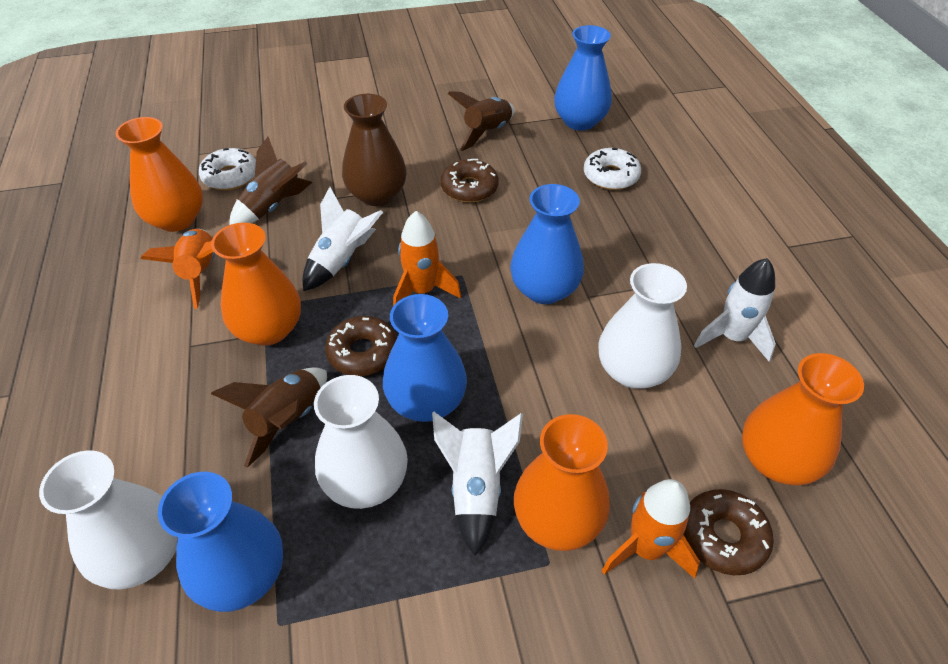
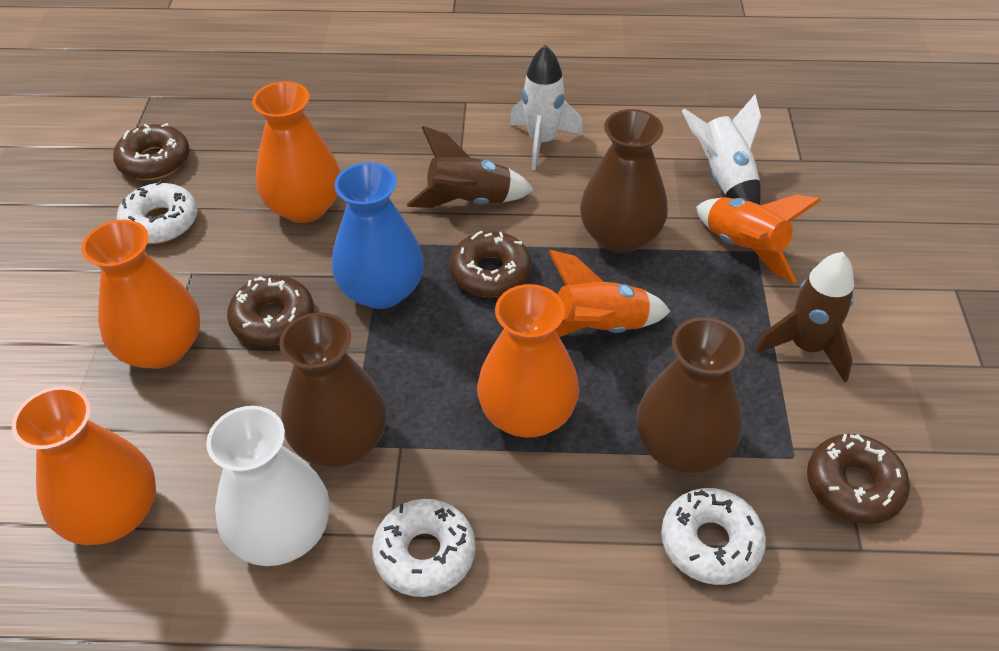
blue vase: [158,472,283,612] [383,294,467,422] [510,184,584,304] [554,25,612,131] = 4 -> [332,162,424,309] = 1
brown donut: [325,316,397,376] [441,159,499,203] [683,489,774,575] = 3 -> [113,123,190,180] [227,276,314,346] [449,230,532,297] [807,434,910,524] = 4
brown rocket: [211,367,327,468] [229,137,313,225] [448,91,515,151] = 3 -> [407,126,534,208] [755,252,854,382] = 2
brown vase: [342,94,406,206] = 1 -> [279,312,386,467] [580,109,668,253] [636,317,745,473] = 3
orange rocket: [141,229,215,309] [393,211,461,306] [602,479,700,579] = 3 -> [549,250,670,337] [696,195,821,283] = 2
white donut: [199,148,256,190] [584,148,641,190] = 2 -> [117,180,198,244] [372,499,476,597] [661,488,766,585] = 3
white rocket: [303,187,383,291] [432,412,523,556] [694,258,776,362] = 3 -> [510,45,583,170] [682,94,761,205] = 2
white vase: [39,450,178,590] [314,375,408,509] [598,263,687,389] = 3 -> [206,406,329,566] = 1

